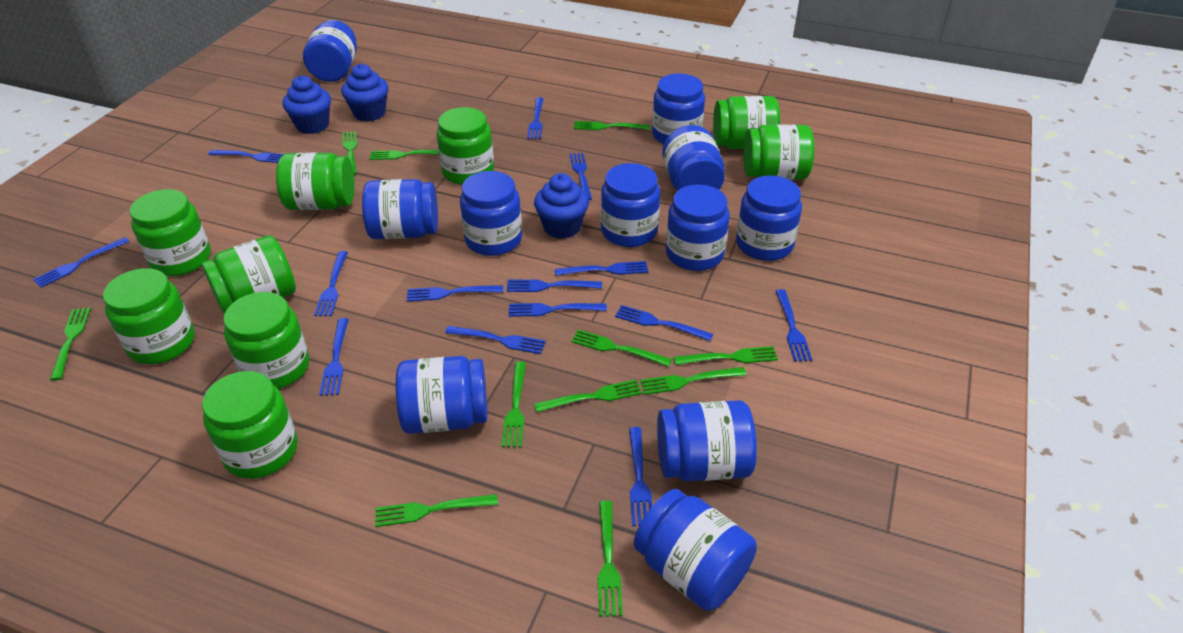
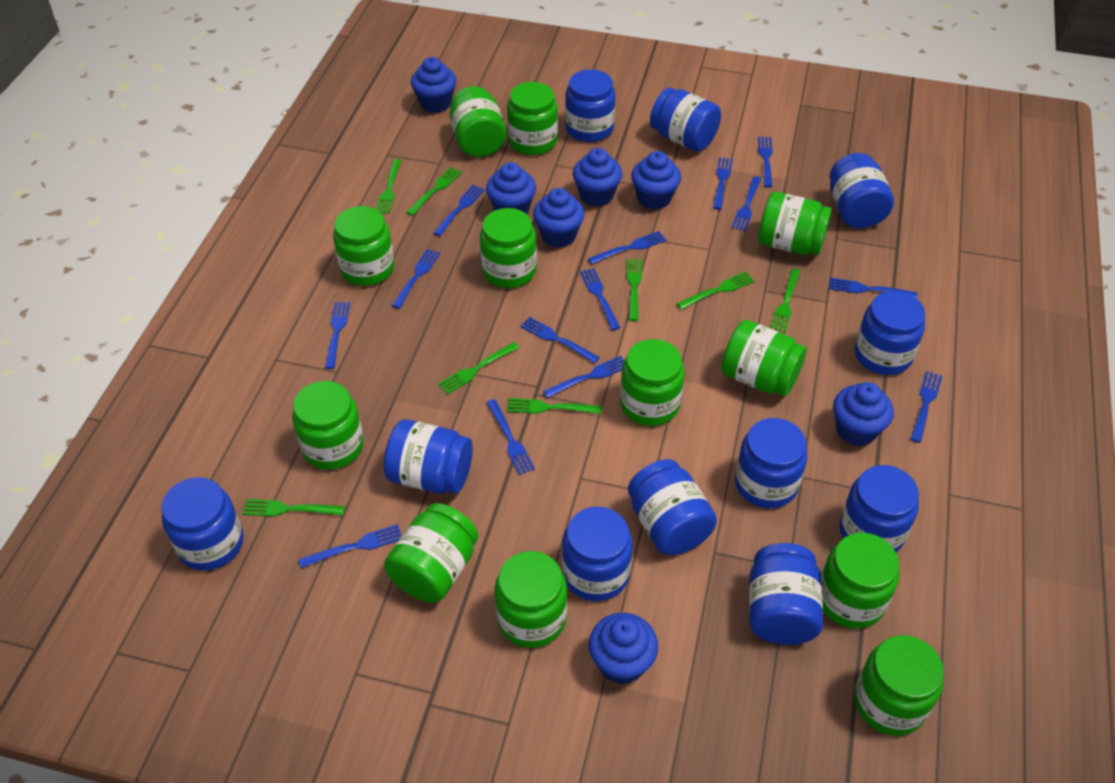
blue cupcake: [282,75,331,134] [341,64,388,122] [534,173,589,239] = 3 -> [411,57,457,113] [486,162,536,214] [533,188,585,248] [573,148,622,207] [589,613,658,685] [631,151,681,210] [833,382,894,446] = 7
green fork: [50,307,91,381] [342,131,357,175] [369,150,439,160] [375,494,498,527] [501,362,526,447] [534,380,642,413] [571,329,672,367] [574,121,650,130] [598,501,623,617] [640,367,746,395] [673,346,778,365] = 11 -> [242,499,345,516] [376,159,402,214] [406,167,462,216] [438,342,519,394] [507,398,602,414] [627,259,642,321] [676,272,755,309] [770,269,801,332] = 8
green jar: [103,268,195,364] [130,189,211,276] [202,235,296,314] [202,371,298,479] [223,292,309,389] [276,153,355,210] [436,107,494,185] [713,96,780,149] [743,124,814,180] = 9 -> [292,381,364,470] [333,206,394,286] [384,503,478,603] [450,86,507,157] [480,208,537,288] [495,551,567,648] [507,82,558,155] [620,339,685,426] [721,320,807,396] [758,192,832,255] [821,533,899,629] [854,635,944,736] = 12

